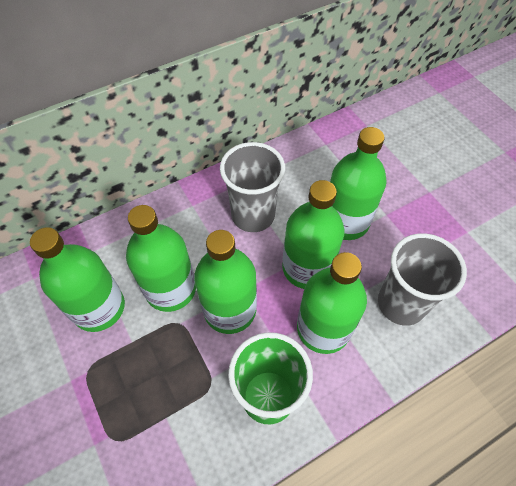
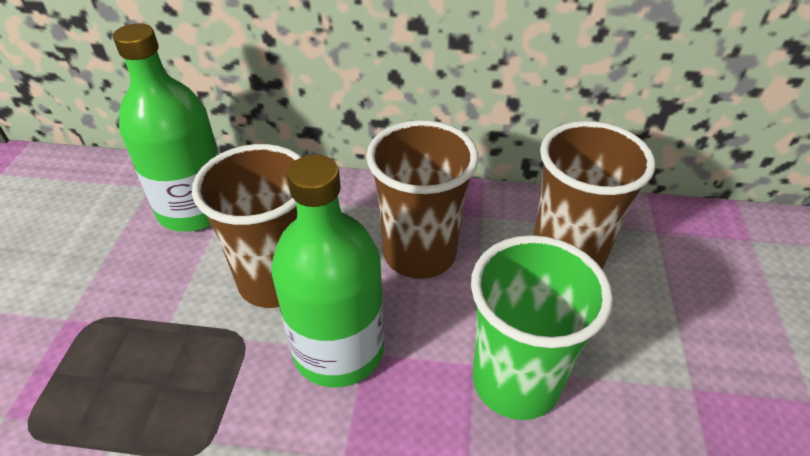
brown cup: none = 0 -> [192,144,301,308] [366,120,479,279] [534,121,655,269] = 3
green bottle: [30,227,125,332] [126,205,196,312] [194,230,257,334] [282,180,345,289] [297,252,367,354] [330,127,387,240] = 6 -> [113,23,219,232] [271,155,384,387] = 2
grey cup: [220,142,285,232] [378,233,467,326] = 2 -> none = 0

